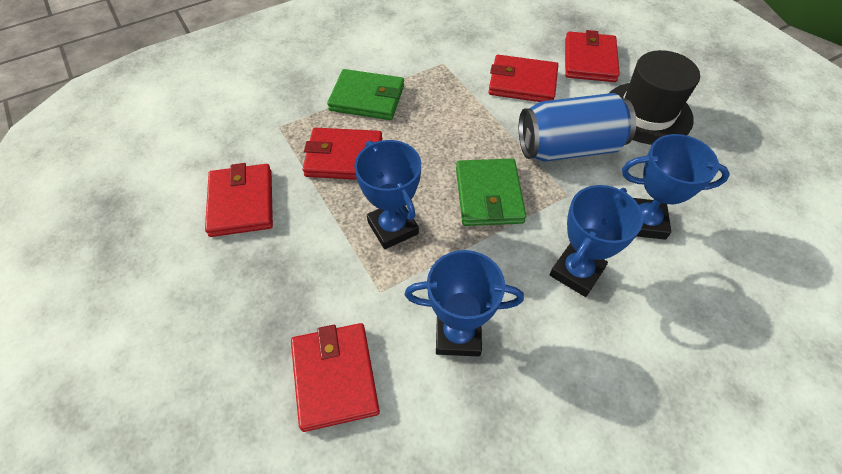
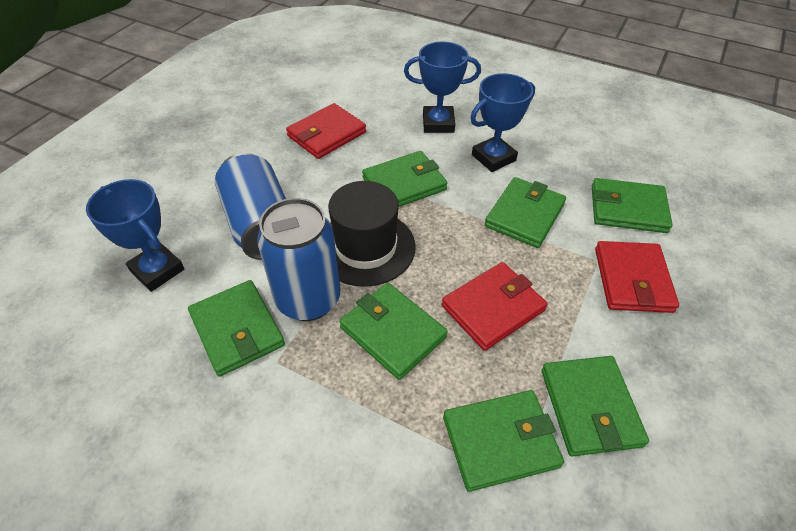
blue can: [519,93,636,162] = 1 -> [215,153,286,260] [257,198,340,321] = 2
blue trophy: [354,140,421,249] [405,250,524,356] [550,185,643,297] [622,134,730,240] = 4 -> [86,179,184,292] [404,41,481,133] [470,73,535,172] = 3
green wallet: [327,69,404,120] [456,158,526,226] = 2 -> [188,280,285,377] [339,283,448,380] [362,151,447,207] [443,390,564,492] [484,177,566,248] [542,356,649,457] [592,178,673,233] = 7
red wallet: [205,163,273,237] [291,323,380,432] [303,128,383,180] [488,55,558,102] [565,30,620,82] = 5 -> [286,103,366,159] [442,262,548,351] [595,241,679,313] = 3

